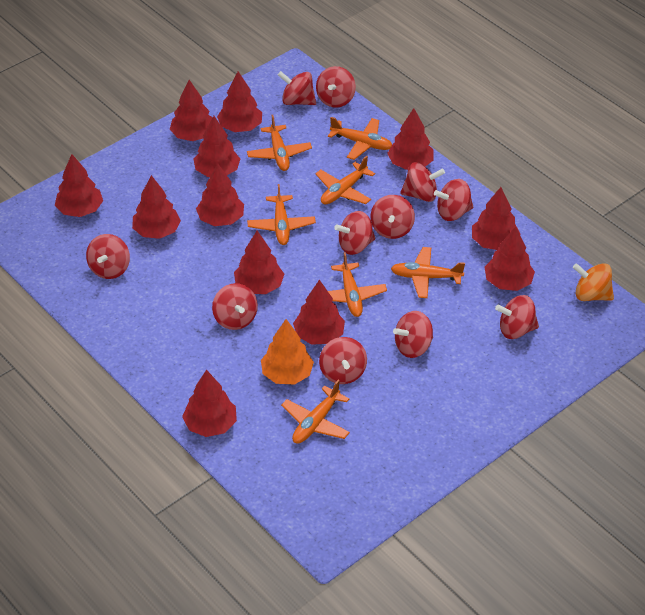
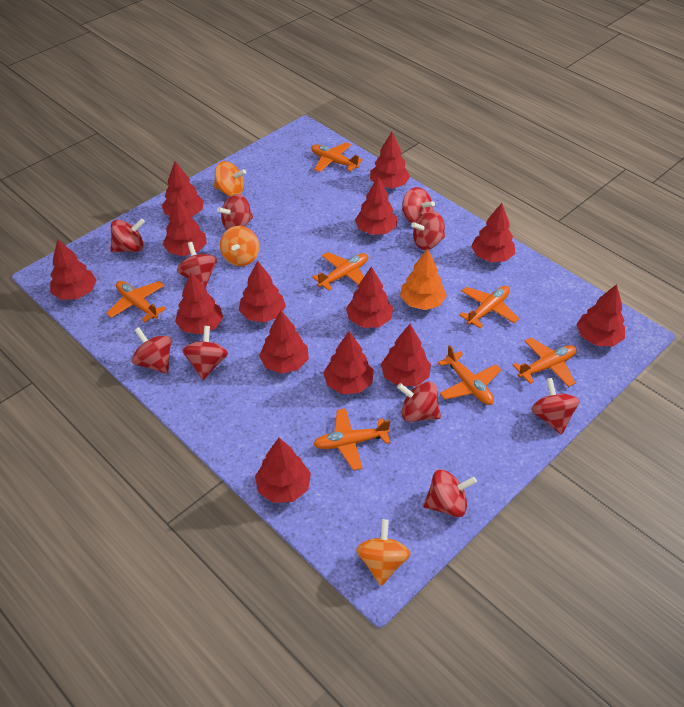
orange spinning top: [573,263,614,301] = 1 -> [214,161,246,196] [220,226,259,266] [356,519,411,586] = 3
red spinning top: [86,234,130,279] [212,283,258,330] [278,71,316,105] [316,66,356,108] [319,337,367,384] [334,211,375,255] [371,195,415,239] [393,311,433,358] [400,162,445,202] [434,179,473,221] [495,295,539,339] = 11 -> [110,218,145,252] [132,327,171,374] [177,242,217,287] [182,326,228,380] [217,194,253,230] [397,381,441,422] [402,187,435,223] [411,211,445,250] [423,469,477,517] [531,378,579,435] = 10
red tree: [55,154,103,217] [132,175,181,239] [170,80,213,141] [182,370,237,437] [194,116,240,177] [196,163,244,226] [217,72,262,132] [234,231,284,294] [293,279,345,345] [387,108,434,170] [472,187,520,250] [485,226,535,291] = 12 -> [50,239,97,300] [162,161,204,217] [163,197,207,256] [175,273,223,334] [239,260,286,323] [255,438,311,503] [259,310,309,374] [323,331,374,394] [346,266,393,328] [355,177,397,235] [370,132,410,188] [381,324,431,386] [471,203,515,262] [576,284,625,346] = 14

